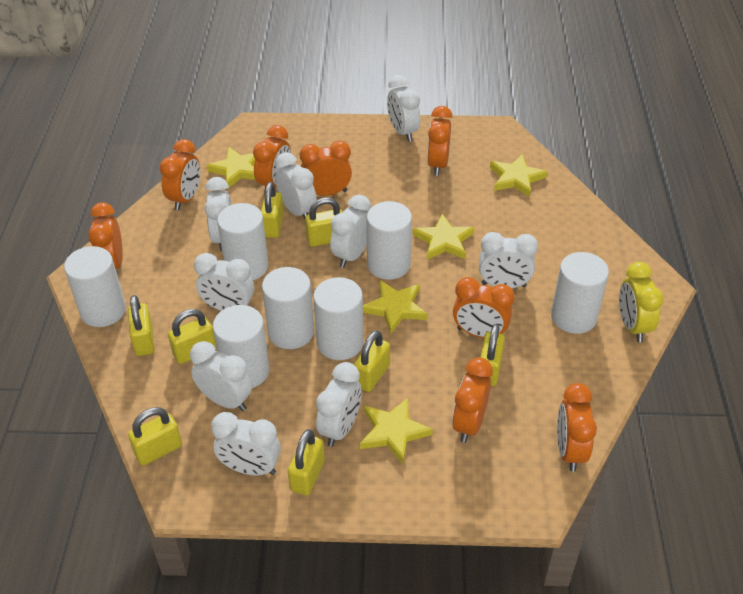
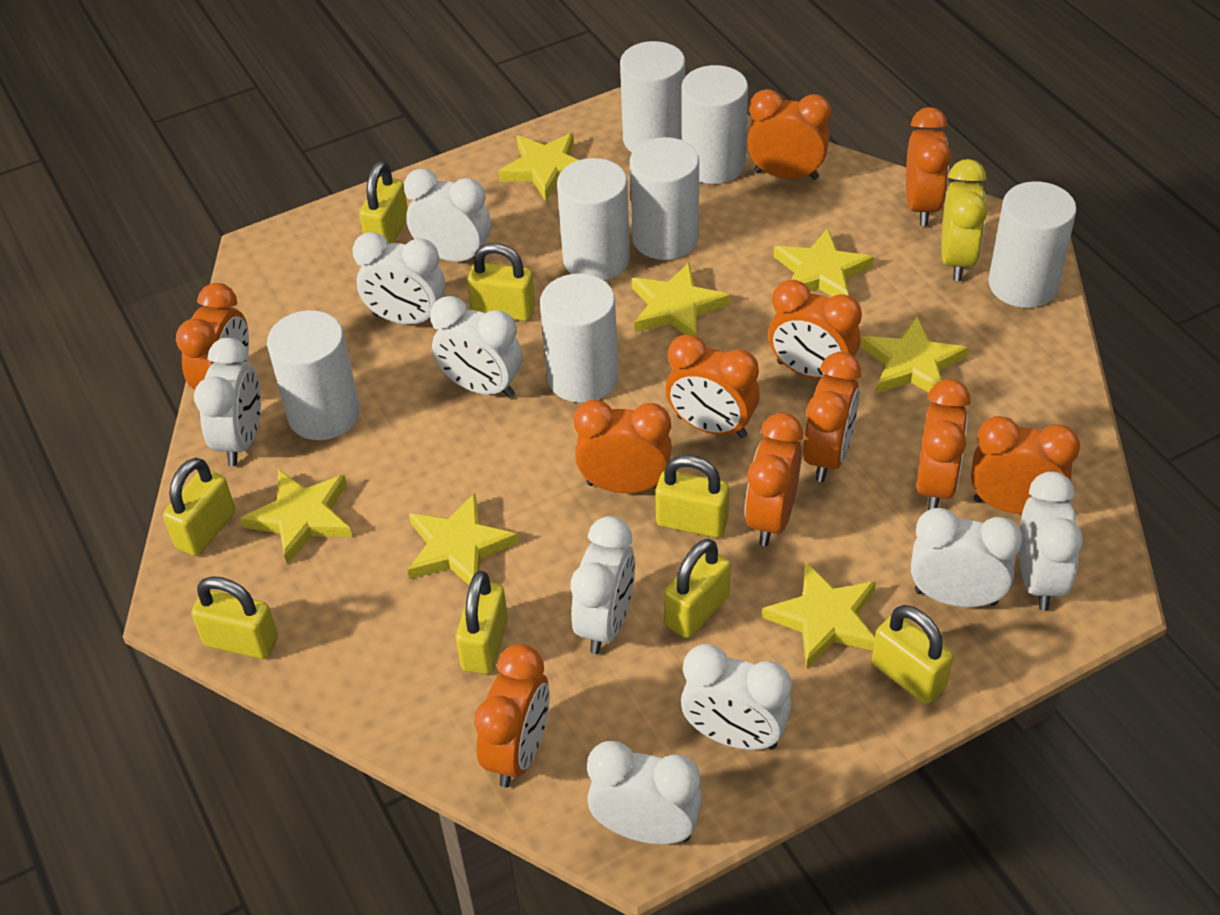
orange clock: [88,202,123,269] [159,139,200,210] [253,125,291,194] [300,140,352,196] [427,106,452,176] [452,357,493,443] [453,277,515,338] [557,383,597,472] = 8 -> [176,283,249,390] [474,644,550,788] [574,400,672,493] [666,334,760,438] [745,413,803,546] [747,89,831,180] [768,280,862,379] [803,352,861,482] [906,107,951,226] [916,379,971,510] [971,416,1080,514] = 11
yellow star: [206,147,255,187] [360,398,433,464] [363,280,427,334] [413,214,474,260] [490,154,547,197] = 5 -> [240,470,352,565] [407,493,518,585] [498,133,578,201] [632,263,730,336] [762,562,876,669] [774,228,874,297] [861,316,968,394] = 7

